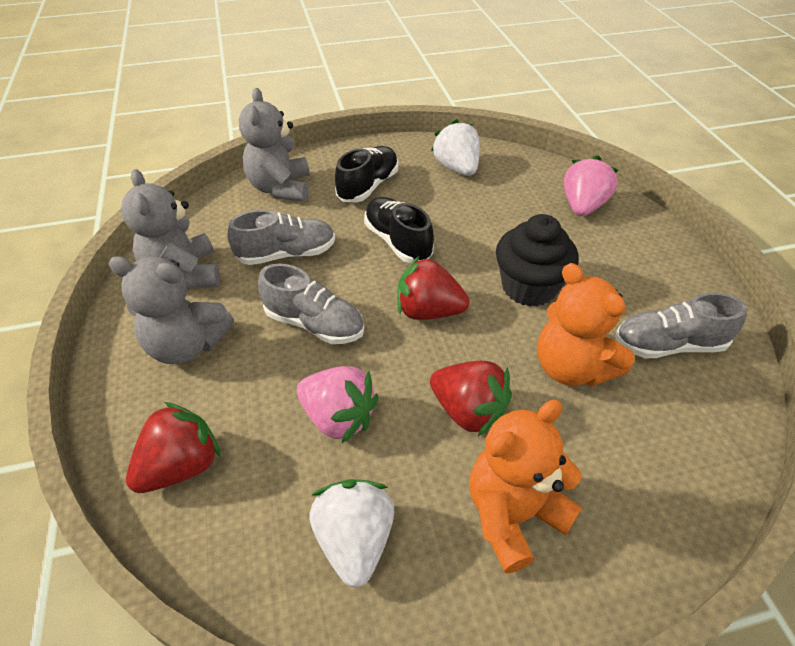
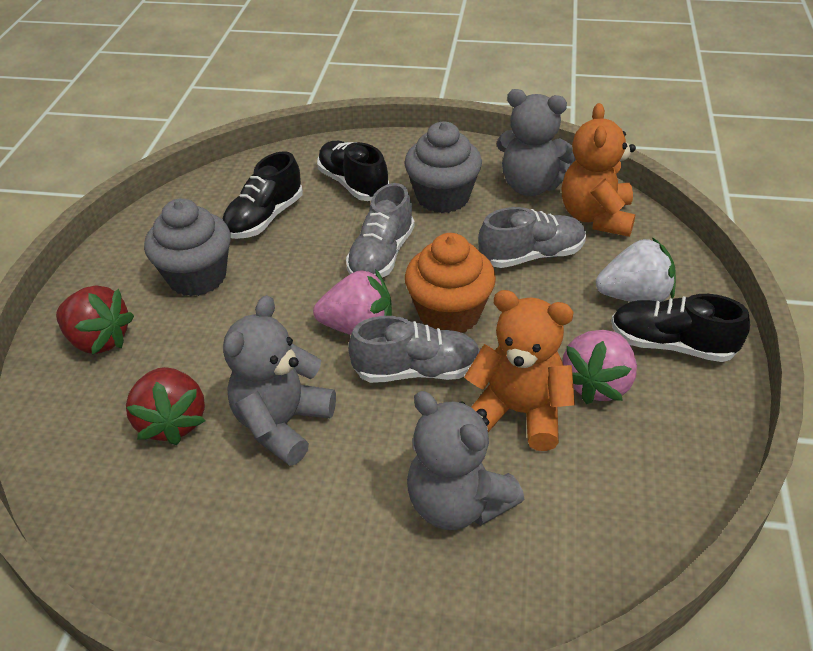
black cupcake: [496,214,579,306] = 1 -> none = 0
black shoe: [335,146,399,202] [364,197,434,263] = 2 -> [222,151,303,239] [317,141,389,201] [611,294,750,362] = 3
grey cupcake: none = 0 -> [144,198,231,296] [404,122,482,213] = 2
orange cupcake: none = 0 -> [405,233,496,332] = 1
red strawberry: [126,402,221,493] [397,257,469,320] [430,361,512,436] = 3 -> [56,285,134,355] [126,367,206,445] = 2
white strawberry: [309,479,394,588] [431,119,480,176] = 2 -> [596,237,676,302] = 1

